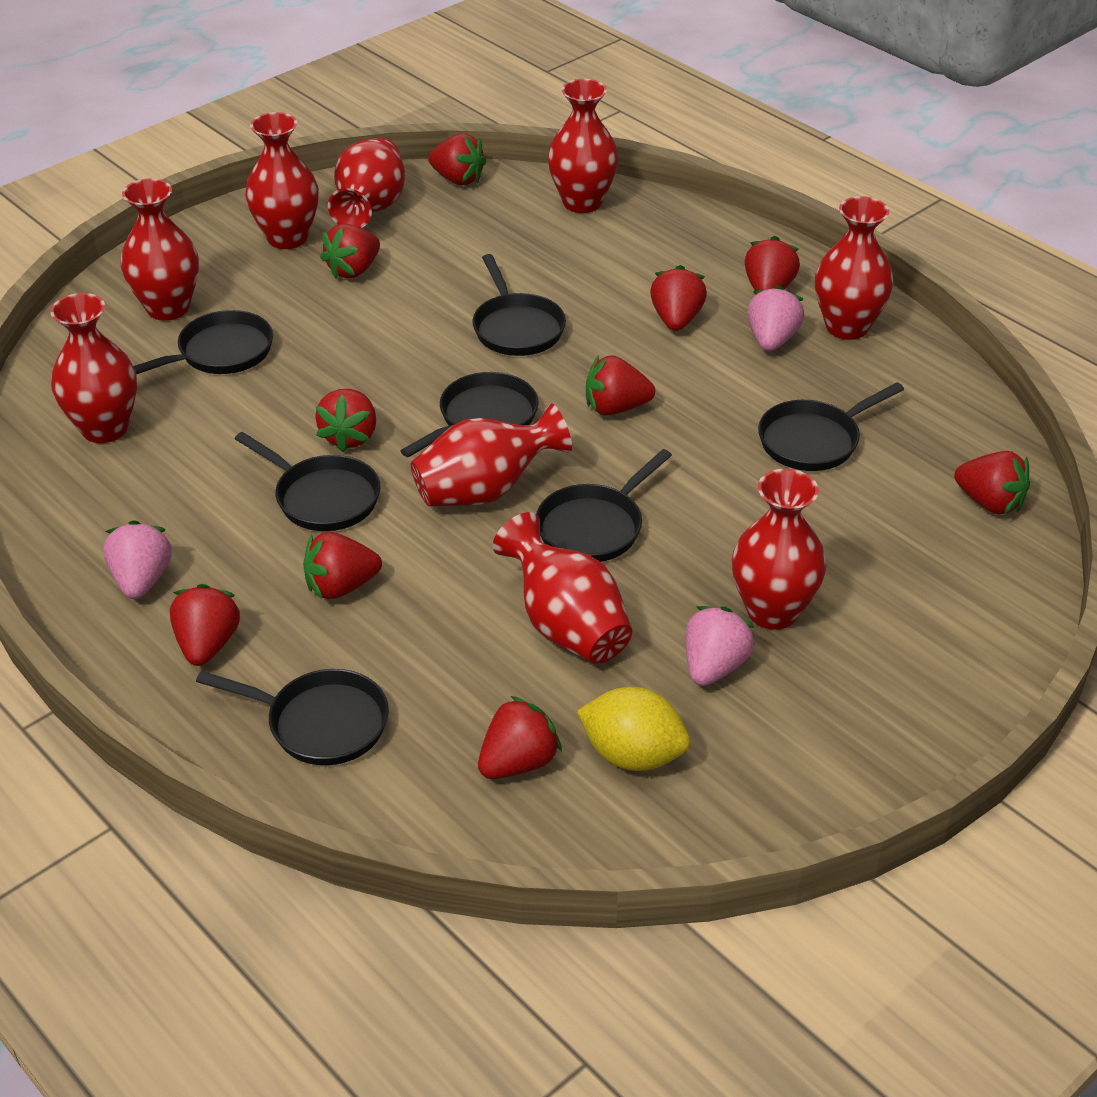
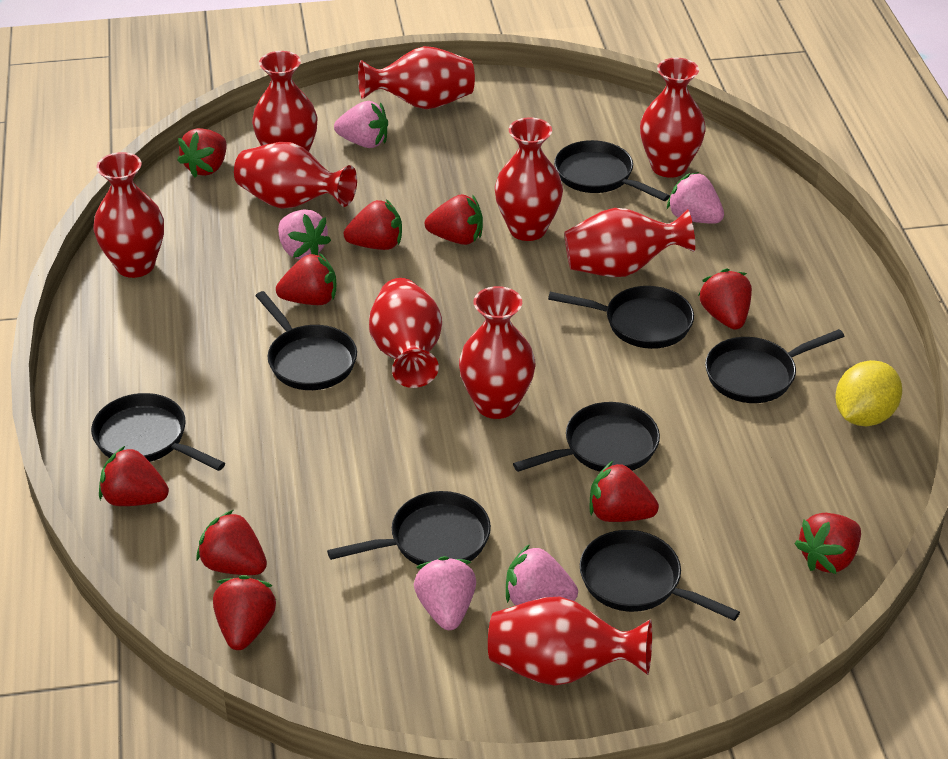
black pan: [133,310,273,374] [196,669,389,765] [235,432,381,531] [401,372,539,457] [473,254,566,356] [536,449,672,562] [758,382,904,471] = 7 -> [91,393,225,471] [256,291,357,390] [327,491,491,565] [513,402,660,472] [548,286,694,349] [554,140,670,201] [580,530,740,621] [705,329,844,403] = 8
pink strawberry: [103,520,172,599] [686,606,755,686] [747,285,804,351] = 3 -> [278,210,331,259] [334,101,388,148] [414,556,476,630] [506,544,578,605] [667,172,724,224] = 5
red vase: [50,293,137,443] [121,179,199,321] [245,112,319,249] [328,138,405,228] [411,403,572,506] [493,512,632,664] [548,79,619,213] [732,469,827,630] [815,196,894,340] = 9 -> [93,152,164,278] [234,142,357,209] [252,51,318,152] [358,46,475,109] [369,278,442,388] [459,286,535,419] [488,597,652,686] [495,117,563,241] [564,208,695,277] [640,58,706,178] = 10

